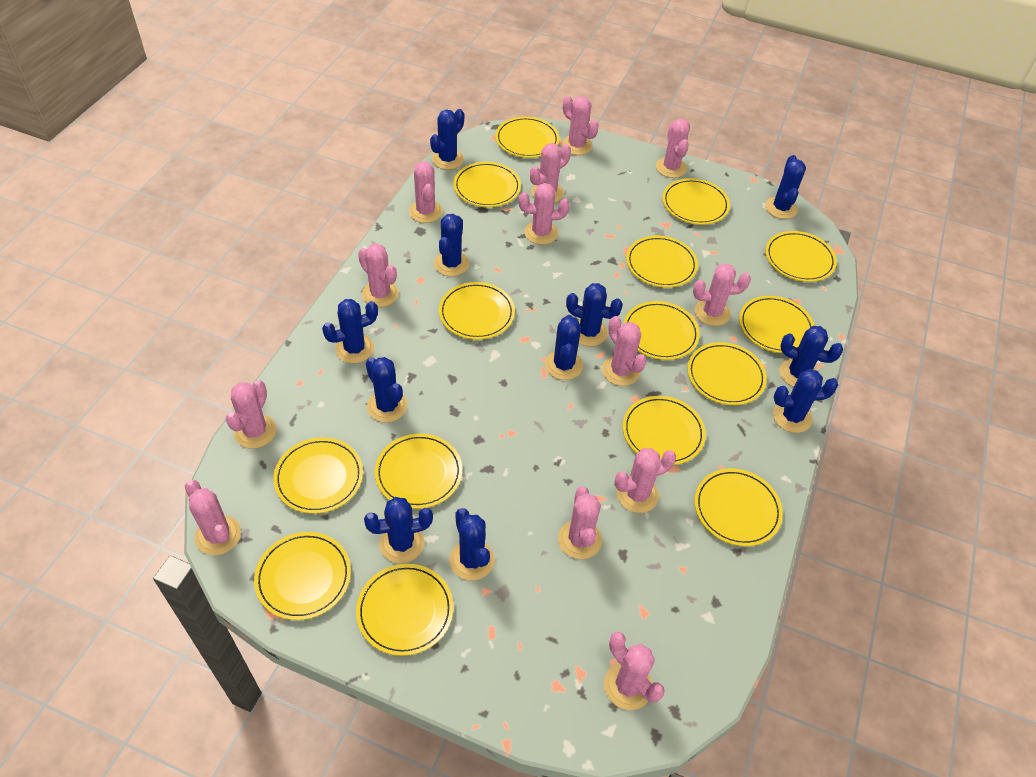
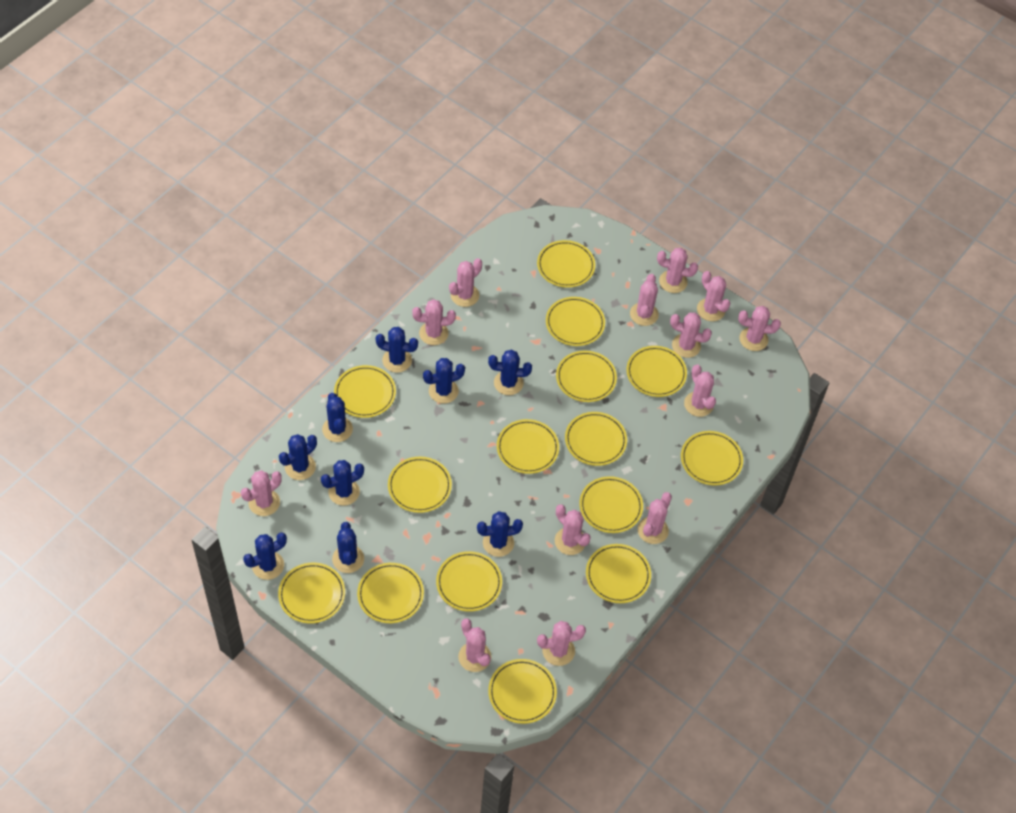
blue cactus: [322,299,378,364] [364,497,433,563] [366,357,407,423] [430,109,464,170] [434,214,469,276] [449,508,494,580] [545,315,583,380] [566,283,623,346] [765,155,806,219] [773,369,838,433] [780,326,843,387] = 11 -> [243,532,287,580] [279,434,317,480] [321,460,364,506] [322,393,353,442] [332,522,364,573] [375,327,418,373] [423,358,465,403] [477,511,523,557] [488,350,532,395] = 9

